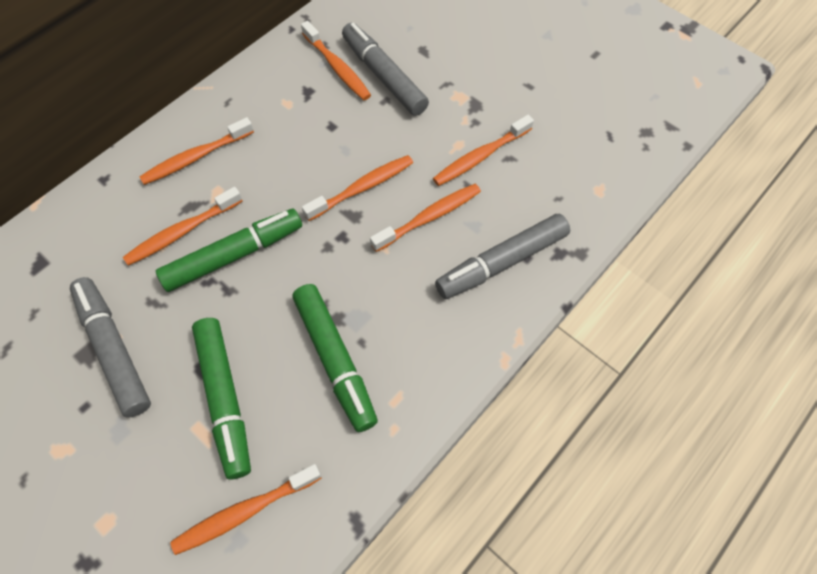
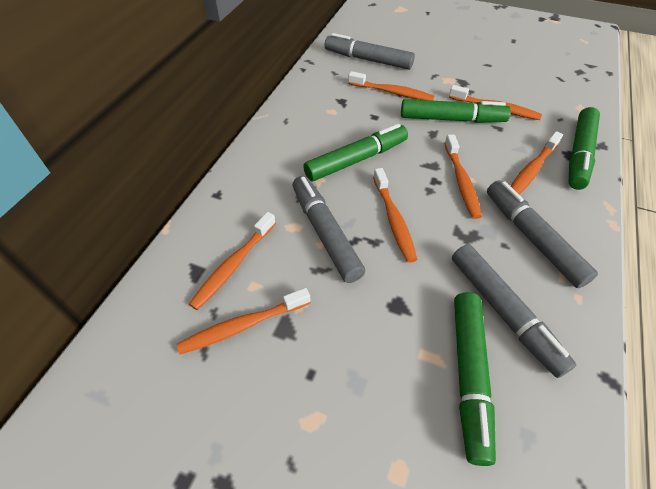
green marker: [156,209,302,292] [192,318,251,480] [293,284,378,432] = 3 -> [303,124,408,182] [401,99,511,123] [454,292,496,466] [569,107,600,190] = 4
grey marker: [70,277,151,418] [342,23,429,116] [435,214,570,299] = 3 -> [293,176,365,283] [325,33,415,70] [452,244,576,378] [487,180,598,288] = 4

